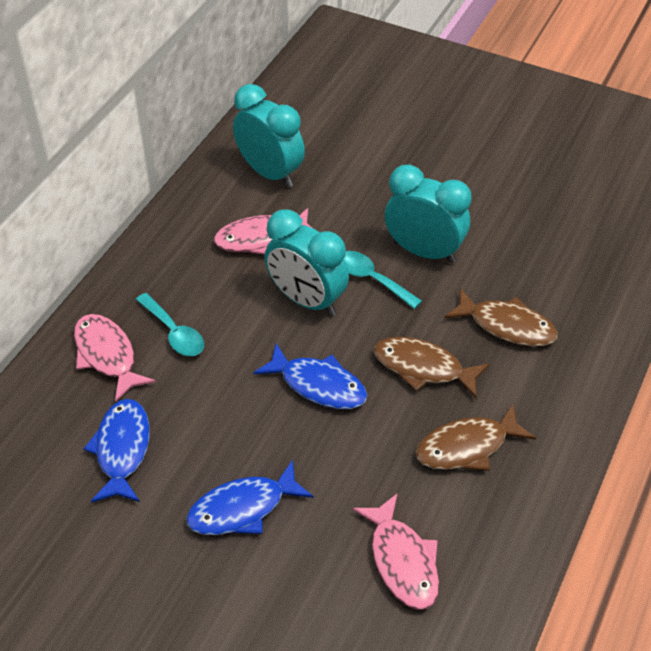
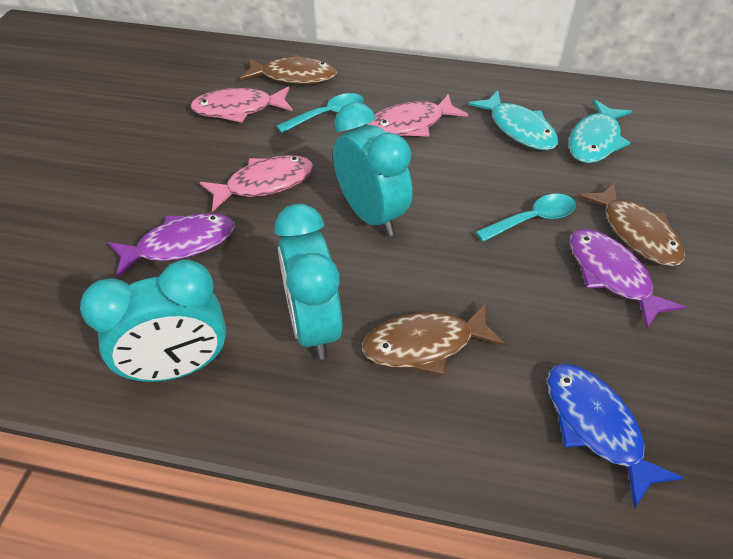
blue fish: [83,399,150,503] [186,460,313,535] [253,343,367,409] = 3 -> [547,364,684,508] = 1
purple fish: none = 0 -> [108,213,234,278] [570,229,685,329] = 2
turquoise fish: none = 0 -> [469,90,558,150] [568,100,632,163] = 2

